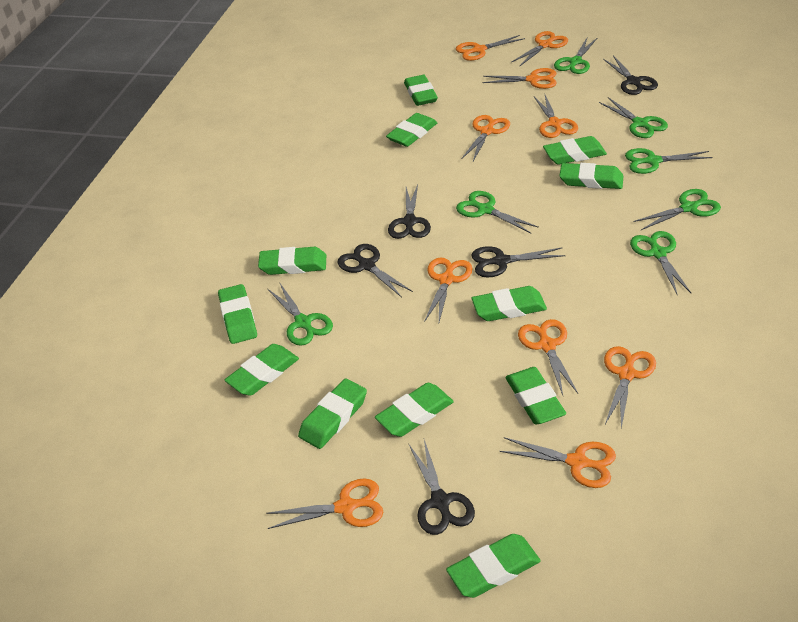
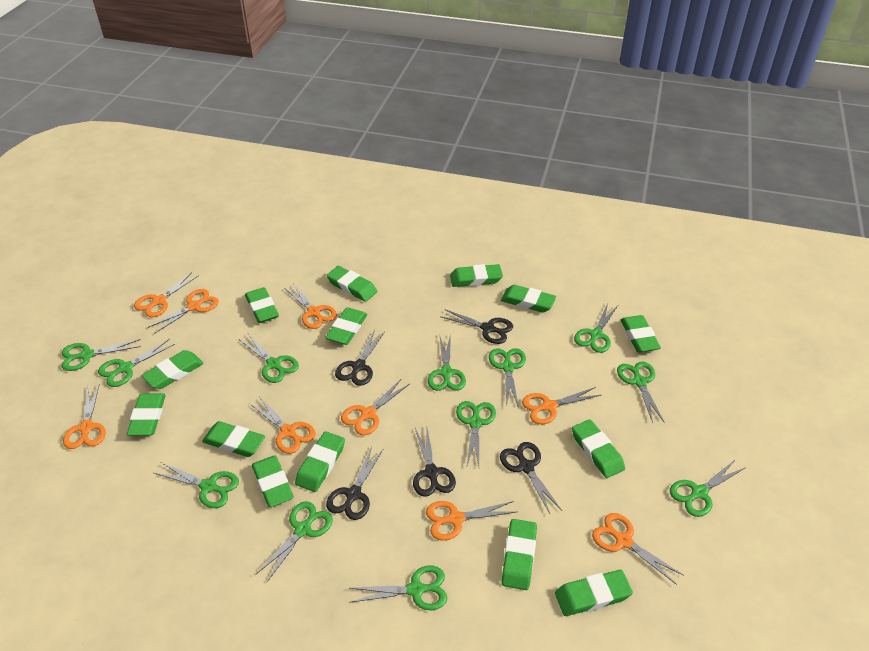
green eraser: [218,284,257,344] [224,344,299,396] [258,247,326,275] [298,379,367,449] [375,383,454,437] [386,113,437,147] [404,75,438,106] [446,534,541,598] [472,286,547,321] [505,367,566,424] [543,136,607,165] [559,163,623,189] = 12 -> [127,393,166,436] [141,350,203,389] [202,421,265,457] [245,287,279,323] [252,456,294,507] [295,431,345,492] [325,307,367,345] [326,266,377,302] [450,264,503,287] [501,285,556,313] [501,519,537,590] [555,570,633,616] [572,419,625,478] [620,315,661,352] = 14
green scissors: [268,282,333,346] [456,191,539,233] [554,37,598,74] [599,97,668,138] [625,148,713,174] [630,231,691,295] [633,189,721,230] = 7 -> [62,339,140,371] [98,339,175,387] [154,462,239,508] [240,334,299,383] [256,501,333,582] [349,566,447,610] [428,334,466,391] [456,401,496,466] [489,348,526,408] [574,303,618,353] [617,361,664,423] [670,459,746,517] = 12
orange scissors: [266,478,383,529] [424,258,473,322] [456,35,525,61] [462,115,510,161] [483,68,557,89] [500,437,616,488] [512,31,568,66] [518,319,578,395] [534,95,578,138] [604,346,656,428] = 10 -> [63,385,106,449] [134,272,199,317] [148,289,219,334] [249,398,316,454] [284,283,337,329] [341,379,410,435] [426,501,516,541] [522,387,601,424] [592,513,684,585] = 9

